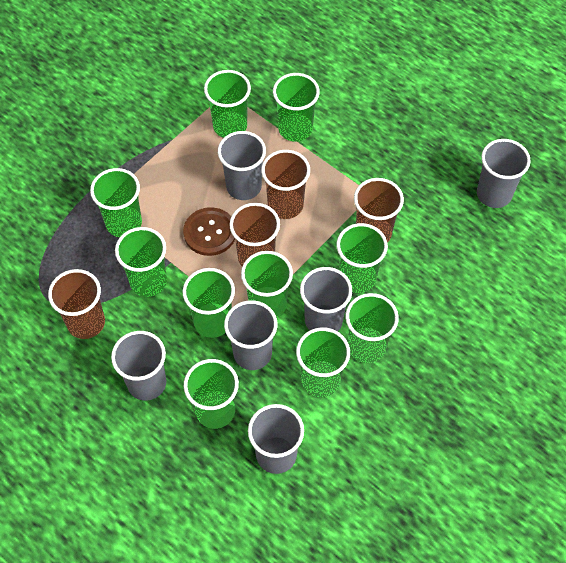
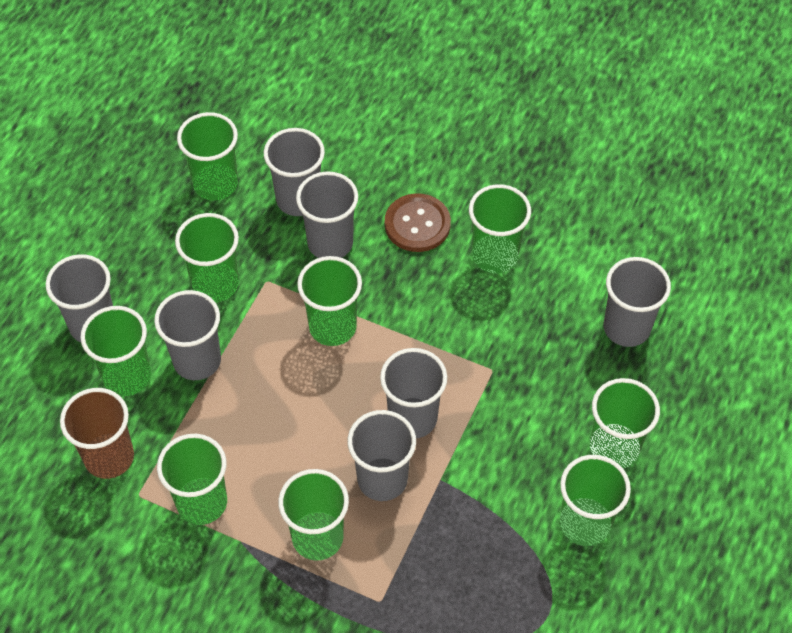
brown cup: [48,269,105,339] [229,203,280,266] [261,150,310,219] [354,178,404,242] = 4 -> [60,388,134,479] = 1
green cup: [90,168,142,237] [115,227,167,297] [182,268,235,338] [184,359,239,429] [204,70,251,138] [241,251,293,318] [273,73,320,142] [296,327,350,397] [336,223,388,293] [345,293,399,363] = 10 -> [80,306,151,396] [157,434,227,525] [175,213,239,302] [177,112,238,201] [278,469,349,561] [297,256,362,346] [469,184,531,273] [560,455,631,546] [590,378,660,468] = 9
grey cup: [111,331,166,401] [218,131,266,200] [224,300,277,370] [248,404,304,474] [300,267,352,331] [477,139,531,208] = 6 -> [46,254,113,342] [154,290,221,380] [264,128,325,216] [296,172,358,258] [347,410,416,501] [380,348,447,438] [604,257,671,347] = 7

